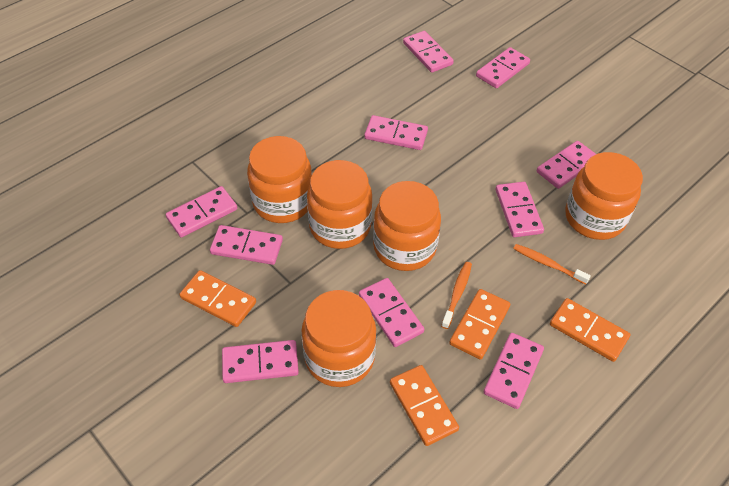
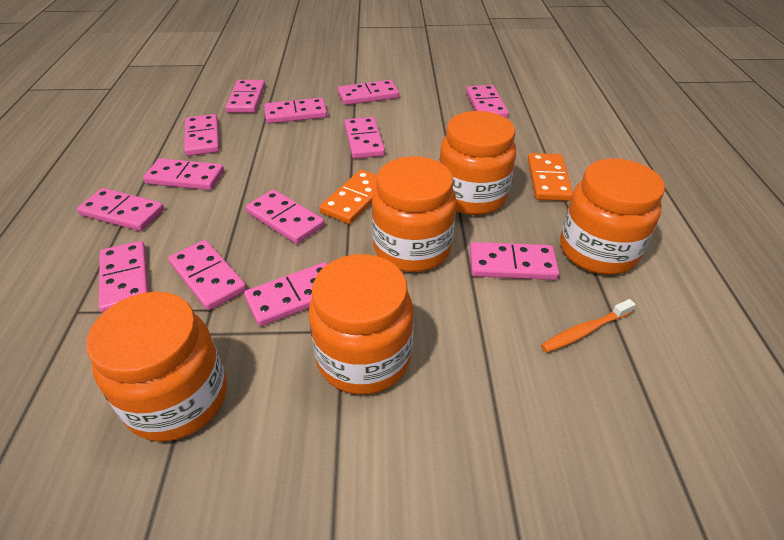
orange domino: [180,270,256,327] [390,365,459,446] [449,289,510,360] [550,298,630,362] = 4 -> [319,170,377,224] [528,153,573,201] = 2
orange toothbrush: [441,262,472,329] [513,244,591,284] = 2 -> [541,299,635,353] = 1
pink domino: [166,186,237,238] [210,225,283,265] [222,340,299,383] [359,278,424,347] [364,115,428,150] [403,31,454,73] [476,47,530,88] [484,333,544,409] [496,182,544,237] [537,141,596,189] = 10 -> [77,188,164,231] [99,241,149,313] [143,158,224,190] [168,240,247,310] [184,114,219,156] [225,80,265,113] [244,262,327,326] [246,189,325,244] [264,98,327,124] [338,80,399,105] [344,117,385,159] [466,85,509,118] [470,242,559,280] = 13

